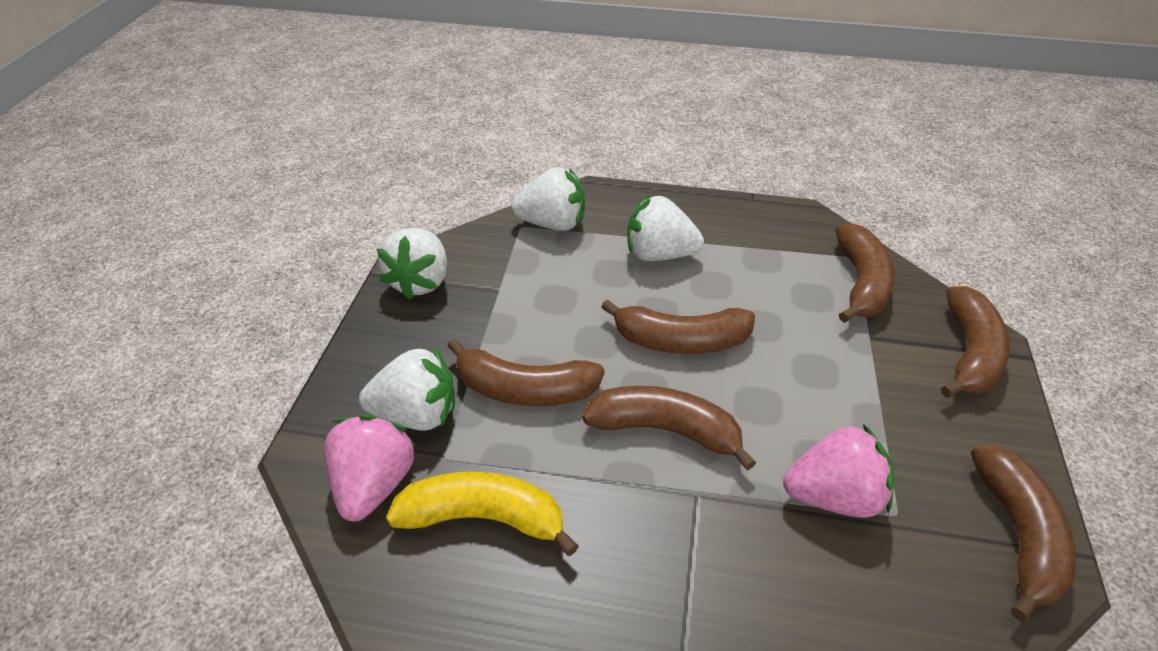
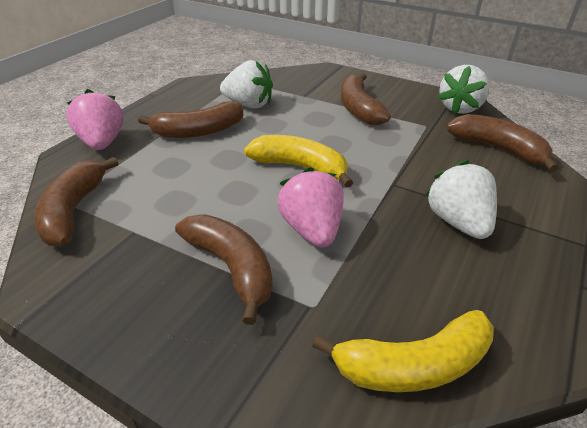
brown banana: [448,339,605,407] [582,386,756,471] [601,299,755,354] [835,223,895,323] [941,286,1010,398] [971,445,1076,621] = 6 -> [34,157,118,246] [138,101,244,138] [175,214,273,325] [341,73,390,125] [446,114,558,172] = 5
white strawberry: [359,348,455,431] [377,228,447,300] [511,167,585,231] [627,195,704,261] = 4 -> [220,60,273,108] [425,160,497,239] [438,65,490,114] = 3
yellow banana: [386,472,579,556] = 1 -> [244,135,353,188] [312,310,494,392] = 2

